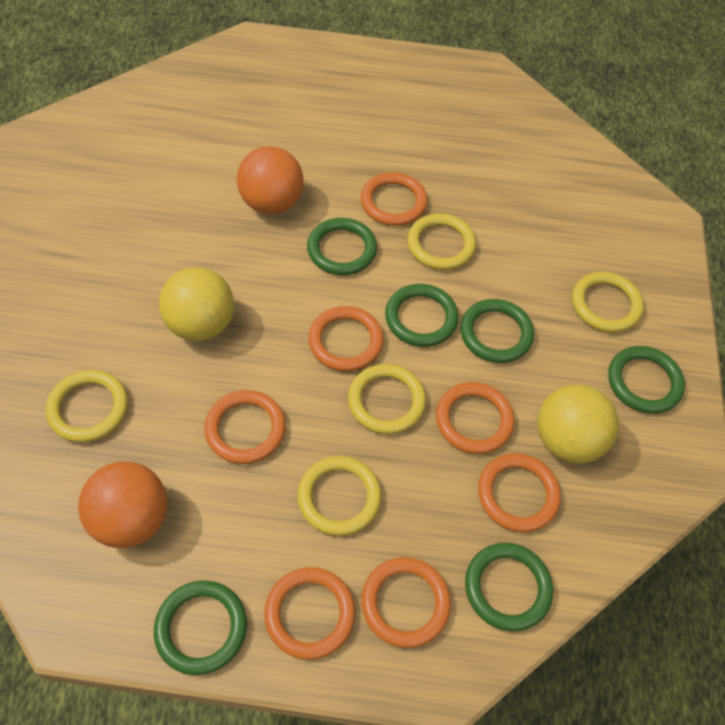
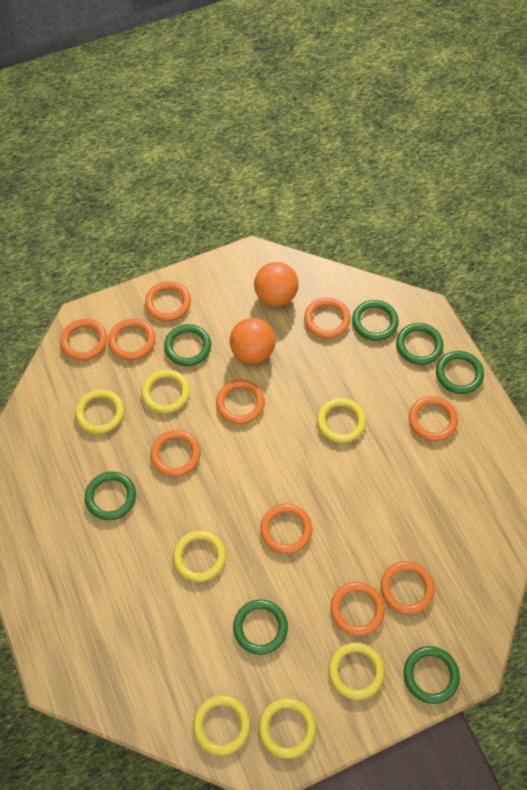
green ring: [154,580,247,675] [307,218,377,275] [385,284,459,347] [460,299,534,363] [465,543,553,631] [608,346,685,414] = 6 -> [85,472,136,520] [164,324,211,366] [233,599,288,655] [352,300,399,341] [396,323,444,365] [404,646,460,704] [436,351,484,394] = 7
orange ring: [204,390,286,464] [264,567,355,660] [308,306,384,371] [361,172,428,226] [361,557,451,648] [436,382,515,454] [478,453,561,532] = 7 -> [60,319,107,361] [108,318,155,360] [145,281,191,321] [151,430,201,477] [216,380,265,424] [260,504,312,554] [304,298,351,339] [331,582,385,636] [381,561,435,614] [409,396,458,441] = 10
yellow ball: [159,267,234,341] [537,384,619,463] = 2 -> none = 0
yellow ring: [46,370,128,442] [297,456,382,536] [348,364,426,434] [407,213,476,270] [572,271,644,333] = 5 -> [75,389,124,434] [141,370,190,414] [173,530,226,582] [193,695,250,756] [259,698,316,759] [317,398,366,443] [329,642,385,700] = 7

